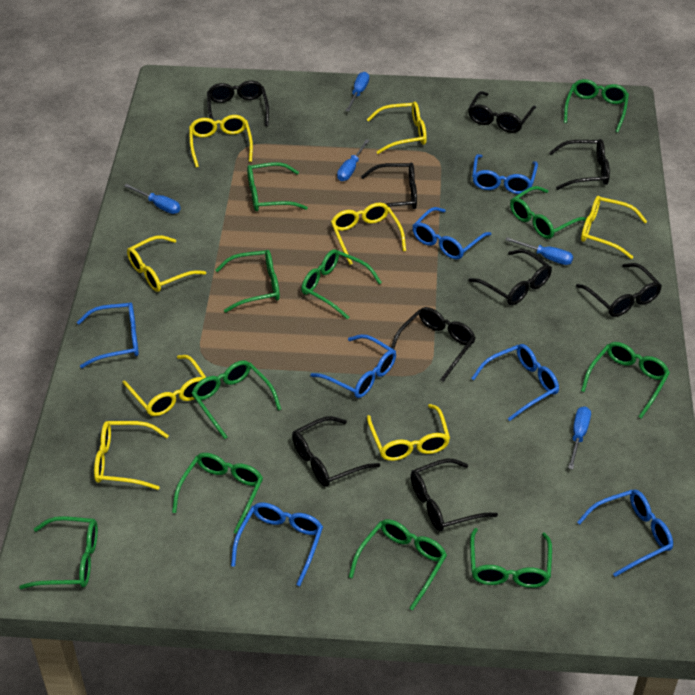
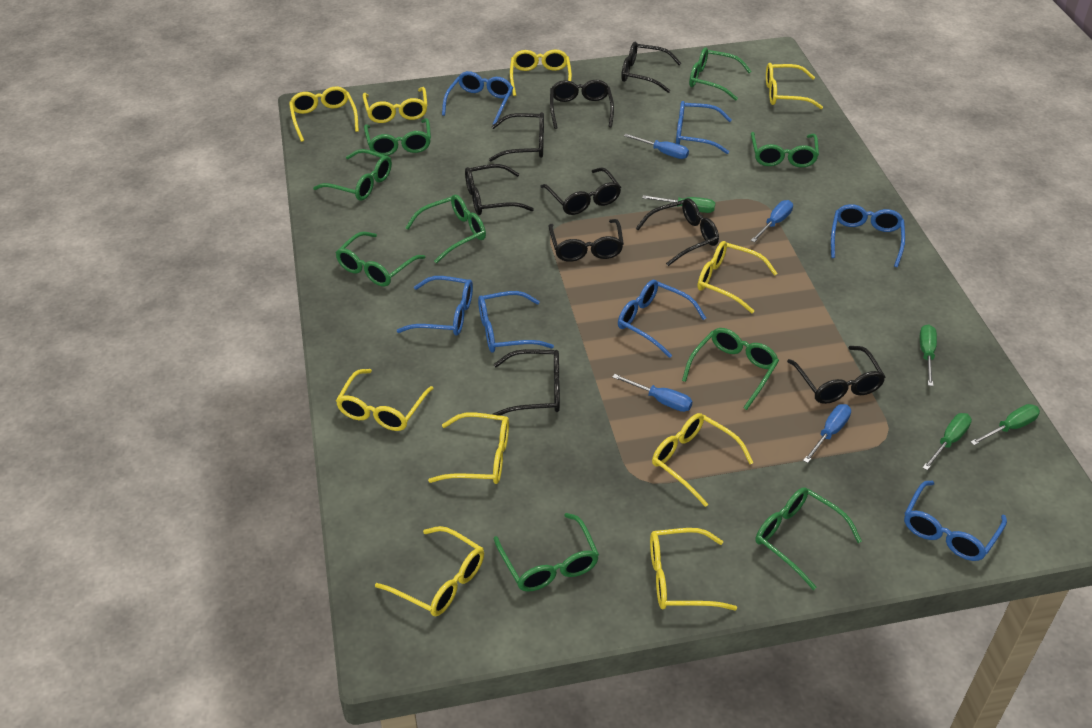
blue screwdriver: [124,184,181,214] [337,139,370,181] [346,72,369,112] [505,237,573,265] [568,406,591,469] = 5 -> [613,374,693,412] [624,134,689,159] [750,200,793,242] [803,404,851,463] = 4
green glasses: [19,516,98,589] [172,453,263,534] [191,360,281,439] [215,250,280,313] [247,162,308,211] [301,249,382,320] [349,519,447,611] [470,528,552,588] [510,186,587,239] [564,79,629,133] [581,342,670,419] = 11 -> [313,149,392,201] [335,232,426,286] [364,118,431,156] [405,194,486,263] [494,513,599,592] [682,328,779,410] [689,48,751,101] [751,132,819,167] [756,487,862,590] = 9
green screwdriver: none = 0 -> [642,195,715,213] [920,324,937,386] [922,413,972,470] [971,404,1040,445] = 4
yellow glasses: [94,421,169,490] [122,355,206,416] [127,235,206,292] [189,115,253,168] [331,203,406,265] [366,101,427,154] [367,404,450,461] [581,196,647,259] = 8 -> [289,86,359,142] [336,369,434,431] [363,87,427,123] [375,526,484,616] [428,412,509,484] [510,49,572,96] [650,528,737,610] [652,413,754,507] [697,241,778,314] [766,63,823,109] = 10

